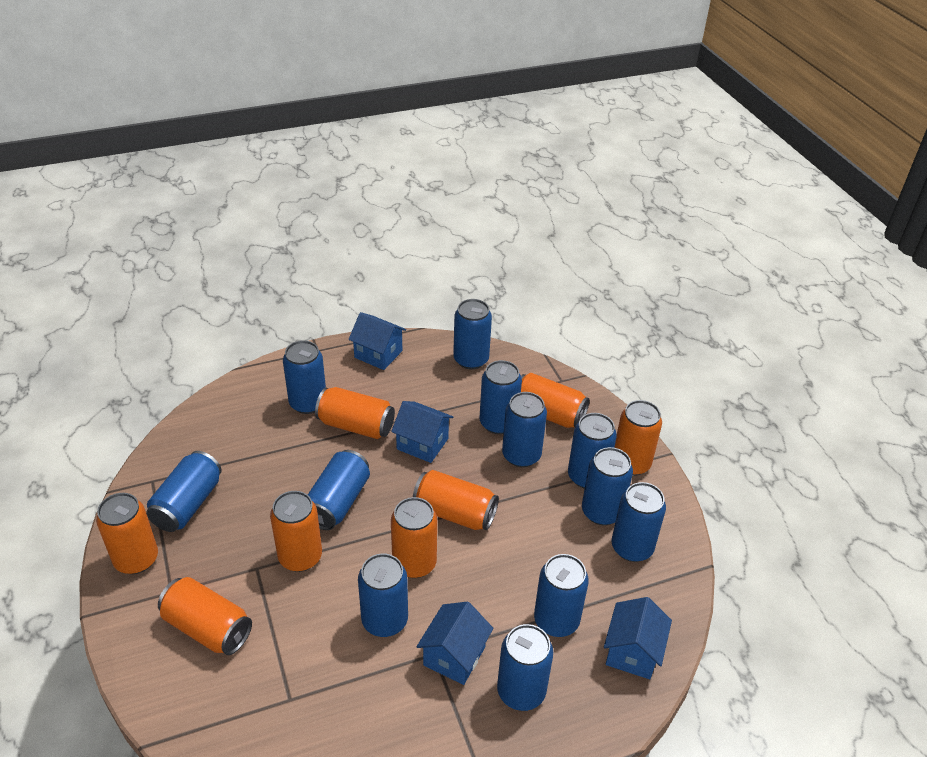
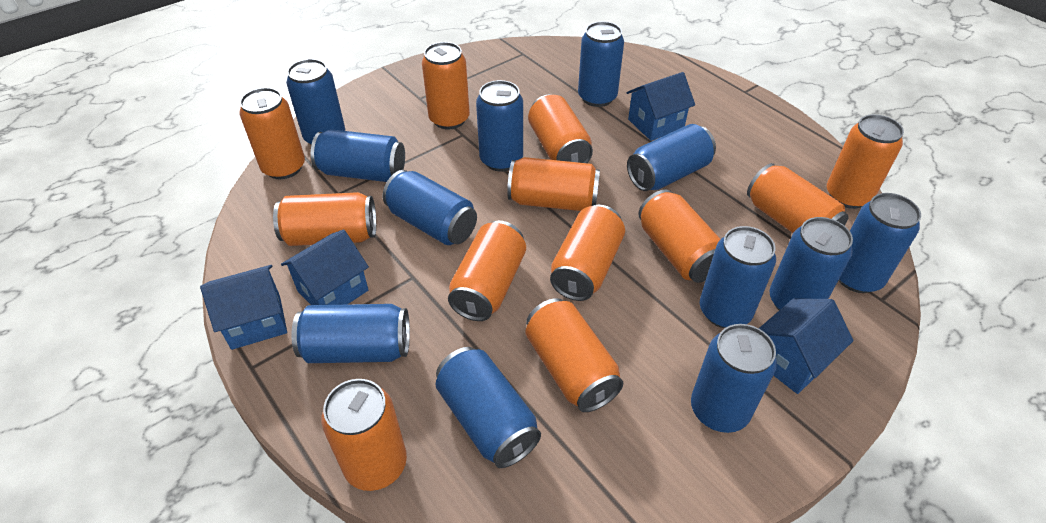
orange can: [96,493,158,574] [158,577,252,655] [270,491,322,572] [315,387,395,439] [391,497,437,578] [413,470,499,530] [521,373,590,428] [614,400,662,476] = 8 -> [239,87,305,179] [273,192,376,246] [321,379,407,491] [422,42,470,129] [448,221,526,321] [507,157,600,211] [526,298,623,412] [528,95,593,163] [550,205,625,301] [638,190,721,283] [747,163,849,233] [827,114,904,209] = 12

